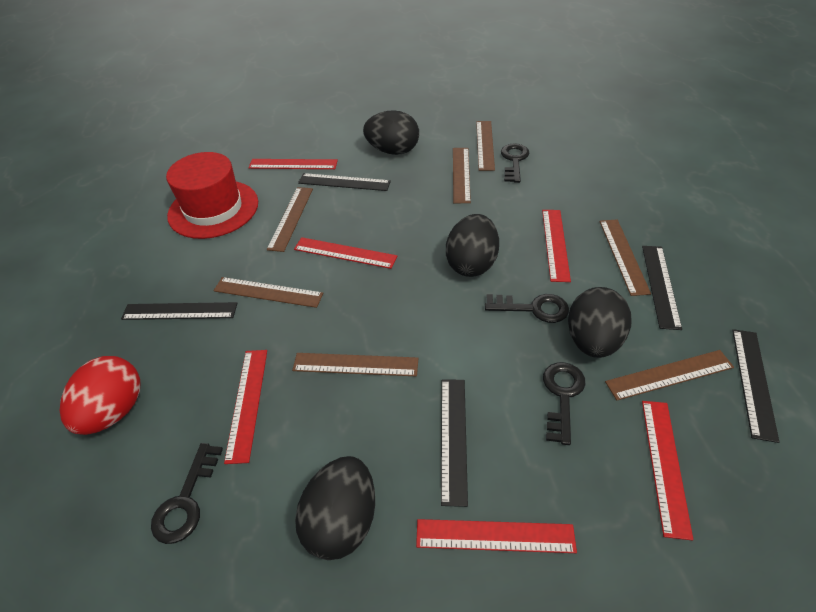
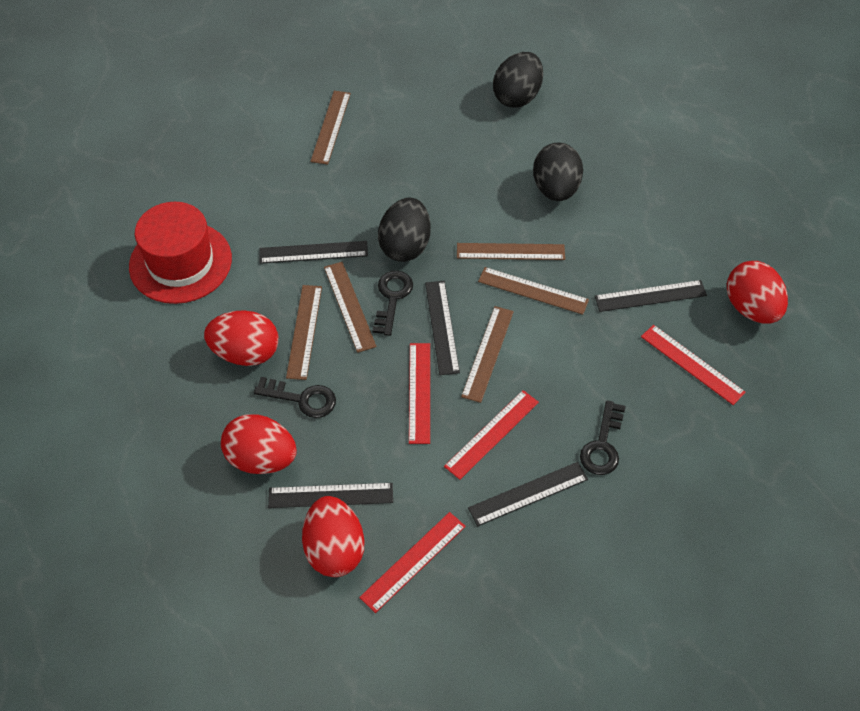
black egg: [295,456,375,560] [363,110,419,155] [446,214,499,277] [568,287,631,358] = 4 -> [378,198,431,262] [493,52,543,108] [533,143,583,201] = 3
black key: [151,443,223,544] [485,294,569,323] [501,143,529,183] [543,362,586,445] = 4 -> [254,377,336,418] [372,271,413,336] [580,400,626,475] = 3
brown ruler: [214,277,323,308] [267,187,313,252] [292,353,418,376] [453,148,471,203] [476,121,495,171] [599,220,651,296] [605,350,734,400] = 7 -> [286,285,322,380] [310,91,351,165] [324,262,377,353] [457,243,565,260] [461,306,514,403] [478,267,589,315] = 6
red egg: [60,356,141,435] = 1 -> [204,310,278,366] [221,414,297,474] [302,496,364,577] [727,261,788,324] = 4
red ruler: [224,350,267,464] [248,159,338,169] [294,237,397,269] [416,519,577,553] [542,210,571,282] [642,401,693,541] = 6 -> [359,512,466,613] [409,343,430,444] [444,390,539,480] [641,325,746,405] = 4

